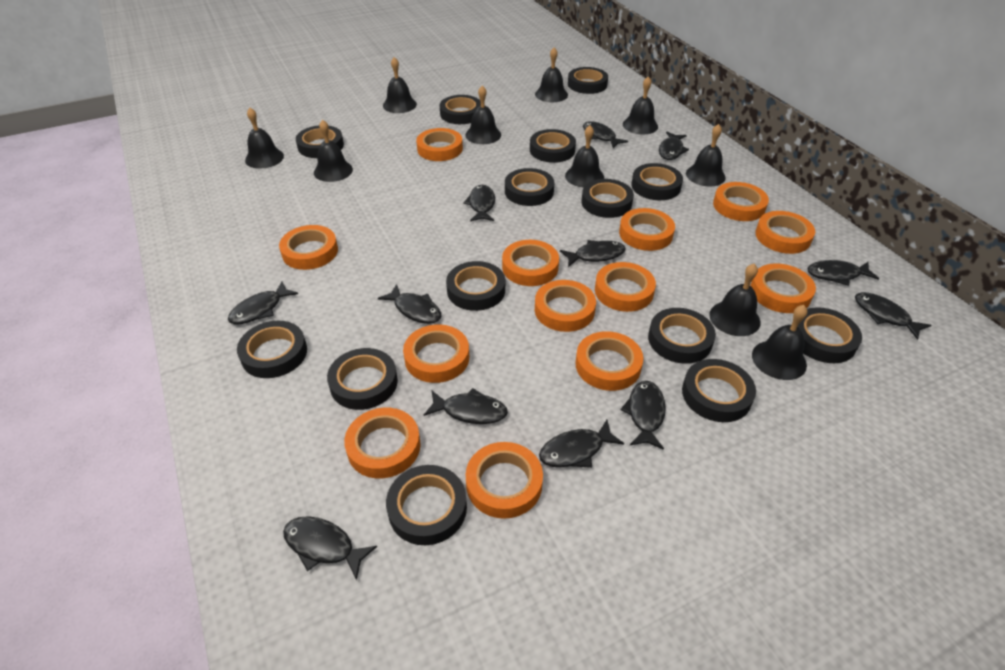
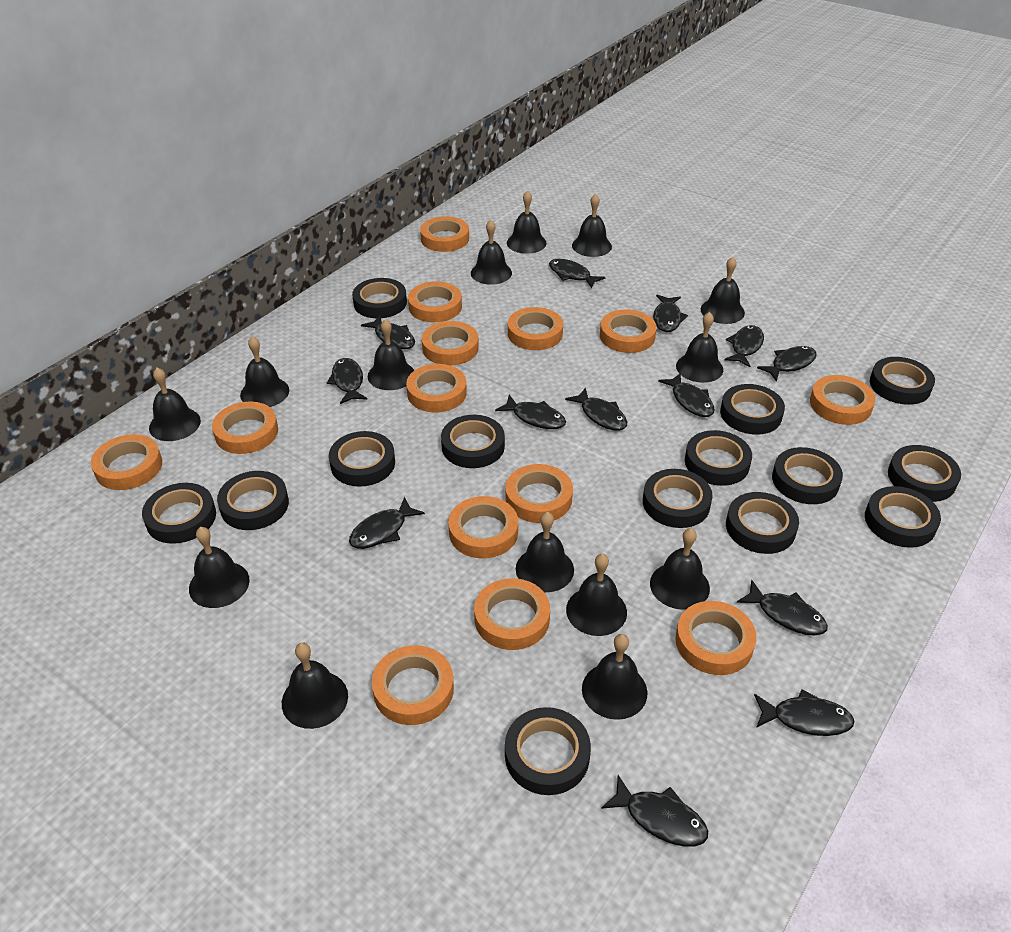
black bell: [245,108,284,169] [314,120,353,182] [383,57,417,113] [465,86,501,144] [535,47,568,102] [565,125,604,187] [623,76,658,135] [686,124,726,186] [709,264,760,336] [752,305,807,380] = 10 -> [149,368,201,441] [189,527,250,608] [240,336,289,407] [282,643,348,729] [368,319,414,390] [471,220,512,284] [507,191,546,254] [516,512,574,592] [566,554,627,636] [572,194,612,257] [582,634,647,720] [650,528,710,610] [676,312,723,383] [701,257,745,324] = 14
black fish: [228,281,298,324] [283,516,377,580] [378,284,441,324] [424,388,508,424] [463,185,495,221] [539,420,624,468] [560,240,626,267] [583,121,628,148] [621,381,666,450] [659,132,689,160] [807,260,879,286] [855,292,931,340] = 12 -> [327,358,367,404] [349,497,425,549] [361,315,415,349] [495,395,566,429] [549,259,605,289] [565,387,627,431] [601,775,708,846] [653,295,688,332] [658,373,715,417] [725,325,764,367] [737,580,828,636] [754,689,855,736] [757,346,817,382] = 13
orange tape: [279,225,338,270] [344,408,421,478] [403,324,469,383] [416,128,463,161] [466,442,543,519] [502,240,559,286] [535,280,596,332] [575,331,643,391] [595,262,656,312] [619,208,675,251] [713,182,769,221] [751,263,816,313] [755,211,815,254] = 13 -> [91,434,162,490] [212,402,278,454] [372,645,454,725] [406,364,467,412] [408,281,462,322] [420,216,469,252] [422,321,479,366] [449,496,518,558] [474,578,550,650] [505,464,573,523] [508,307,563,350] [600,309,657,353] [675,601,757,675] [810,375,876,425] = 14

